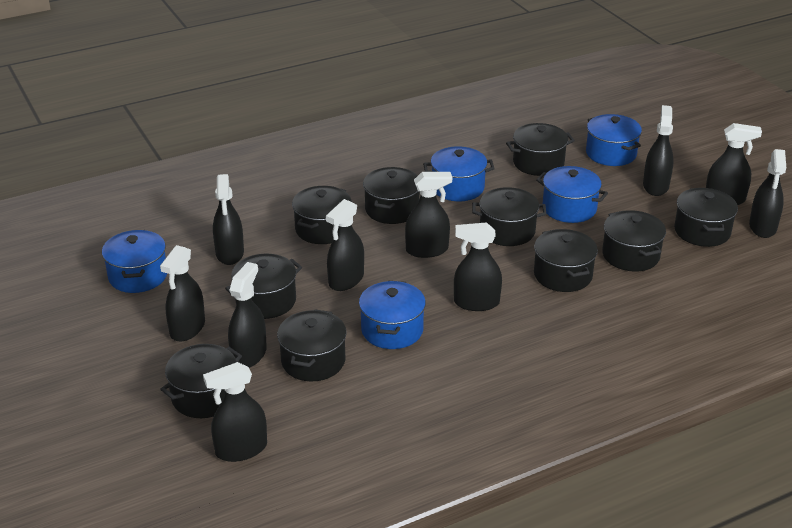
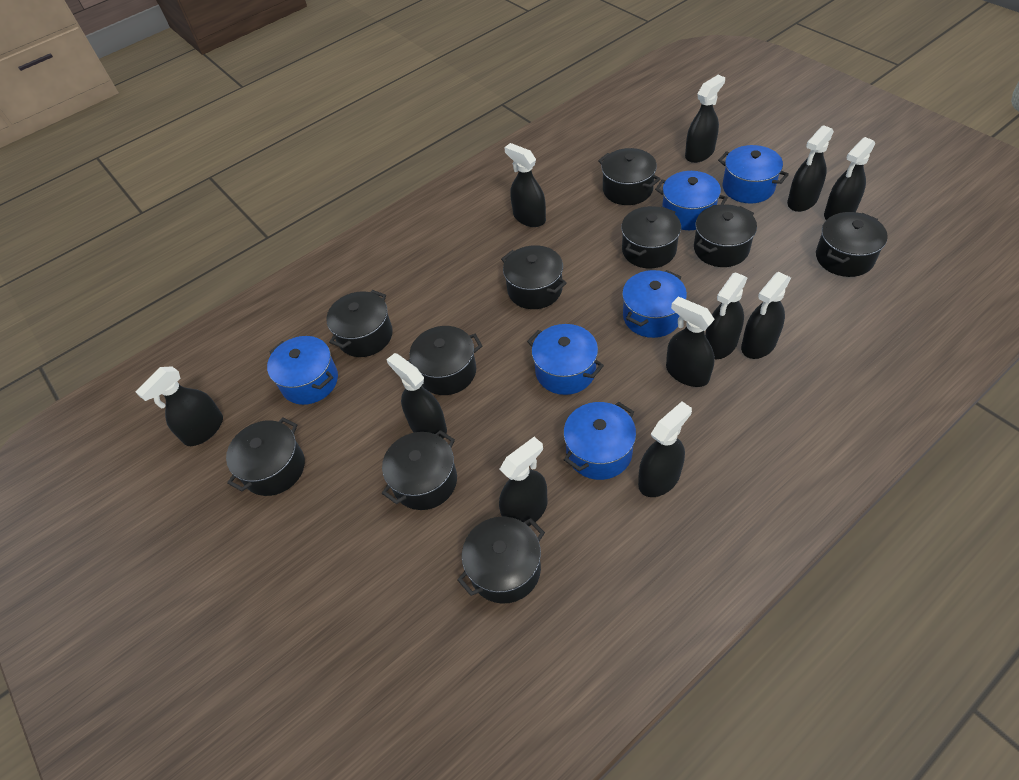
black spray bottle: [160,245,205,342] [203,362,267,462] [213,174,244,265] [228,262,267,368] [326,199,364,291] [405,172,452,258] [454,222,502,311] [643,105,674,196] [706,123,762,205] [749,149,786,238] = 10 -> [135,366,223,446] [386,353,447,439] [499,437,547,526] [504,143,546,227] [638,401,692,497] [666,297,715,387] [685,75,725,163] [705,272,748,359] [741,272,791,359] [787,125,834,212] [824,137,875,220] = 11
blue pot: [102,230,167,293] [359,281,426,349] [423,146,495,201] [536,166,608,223] [586,114,642,166] = 5 -> [267,336,338,405] [527,324,604,395] [563,402,636,480] [622,270,687,338] [655,171,728,230] [718,145,789,204] = 6

